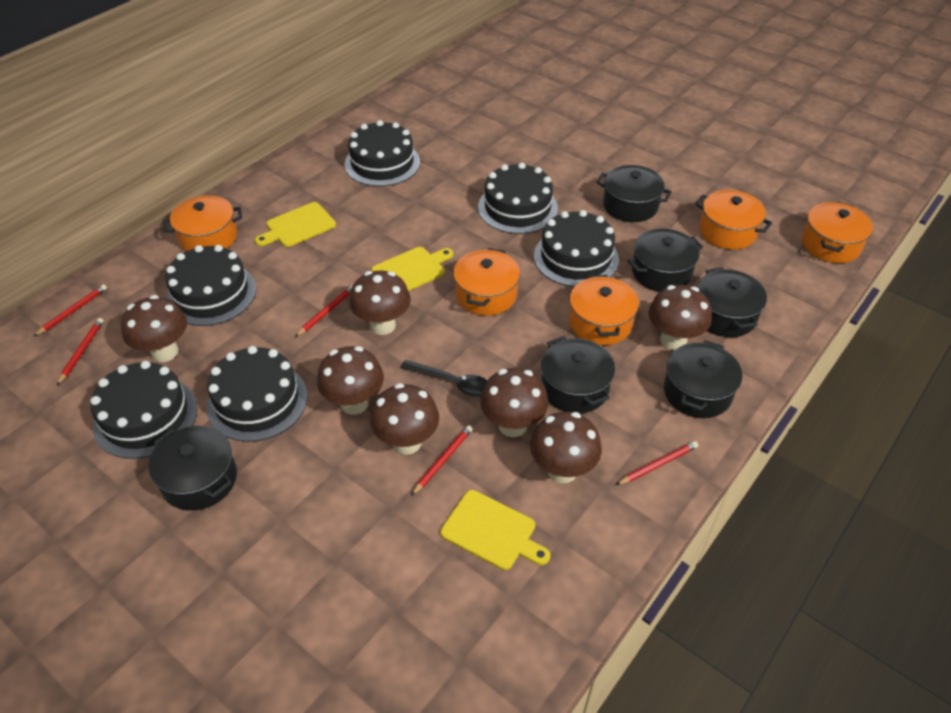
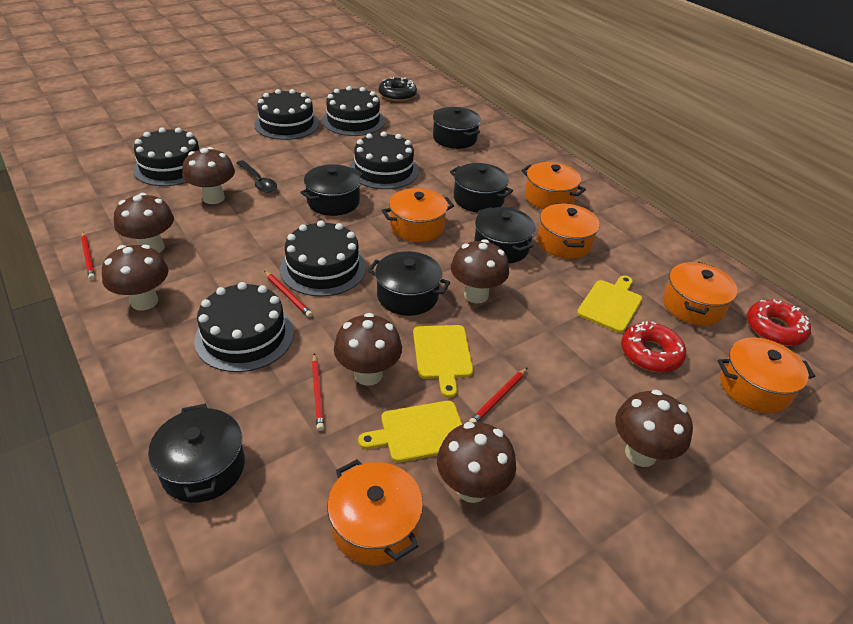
black donut: none = 0 -> [379,77,417,101] = 1
orange pot: [163,195,242,251] [453,248,520,316] [569,275,639,345] [695,190,772,250] [802,202,873,263] = 5 -> [327,459,423,566] [382,188,454,242] [521,162,586,210] [537,203,600,259] [663,262,737,326] [718,337,815,413] = 6
red donut: none = 0 -> [621,321,686,373] [747,300,811,346] = 2
red pencil: [34,284,107,336] [57,318,104,385] [295,285,353,337] [411,425,473,496] [616,441,698,485] = 5 -> [81,232,95,280] [264,271,313,317] [312,354,324,431] [469,367,528,423] = 4

